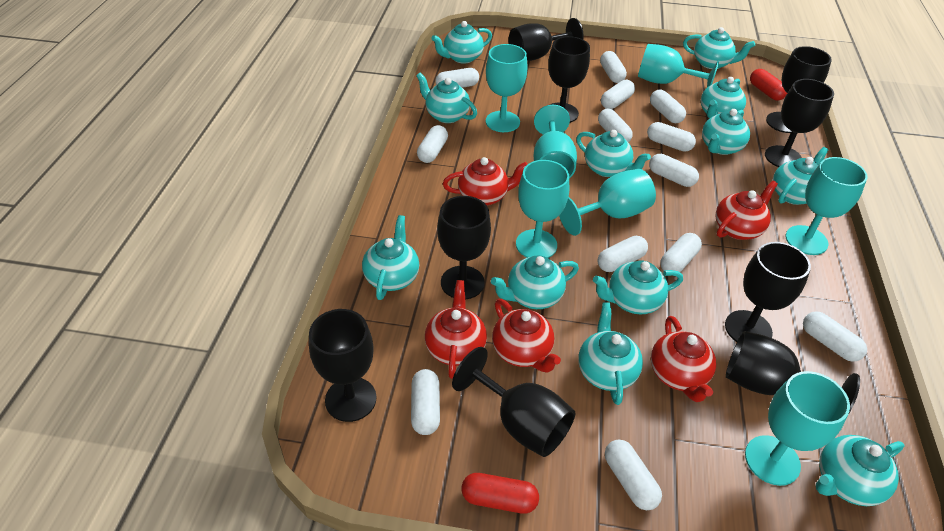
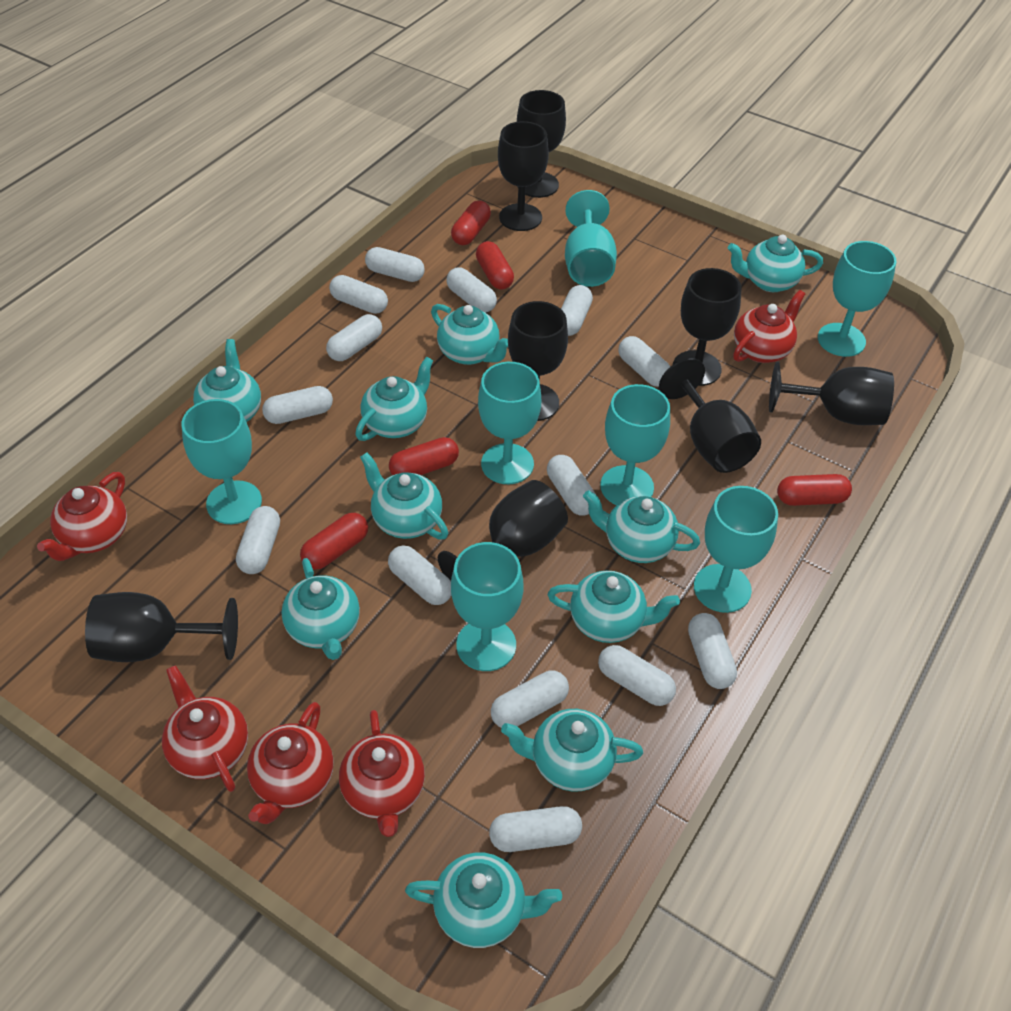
black goblet: [309,309,377,422] [437,196,491,299] [452,347,575,457] [509,18,584,61] [548,36,590,123] [725,242,811,342] [726,331,860,413] [765,79,834,167] [766,46,832,133] = 9 -> [85,592,238,662] [438,480,568,581] [498,121,549,231] [508,301,568,421] [517,90,566,198] [659,358,761,473] [673,268,741,386] [769,361,894,425] = 8
red capsule: [461,473,539,514] [750,69,787,101] = 2 -> [300,513,368,570] [389,437,459,475] [451,200,491,245] [476,241,514,290] [777,474,852,506] = 5
turquoise teapot: [362,215,419,300] [416,72,477,123] [431,21,492,64] [491,255,579,309] [576,130,651,177] [578,302,643,405] [593,261,683,314] [683,27,755,69] [701,77,746,118] [702,109,750,155] [773,147,828,205] [816,435,904,506] = 12 -> [193,339,261,422] [282,558,360,660] [355,357,434,441] [360,452,448,540] [405,853,562,948] [431,304,508,365] [501,709,643,792] [548,570,680,643] [583,490,700,563] [728,235,823,292] = 10
white capsule: [411,369,440,435] [417,125,448,163] [435,68,479,88] [598,109,633,142] [598,236,648,272] [600,51,627,83] [601,80,635,109] [605,439,662,510] [647,122,696,152] [649,154,699,187] [650,90,686,123] [660,233,702,272] [803,311,867,362] = 13 -> [236,506,280,574] [262,386,333,424] [326,314,382,361] [329,275,388,314] [365,247,425,282] [388,545,451,605] [446,267,497,313] [489,806,582,852] [491,670,569,728] [547,455,596,515] [561,285,593,336] [598,645,676,706] [618,336,670,387] [688,613,737,689] = 14

